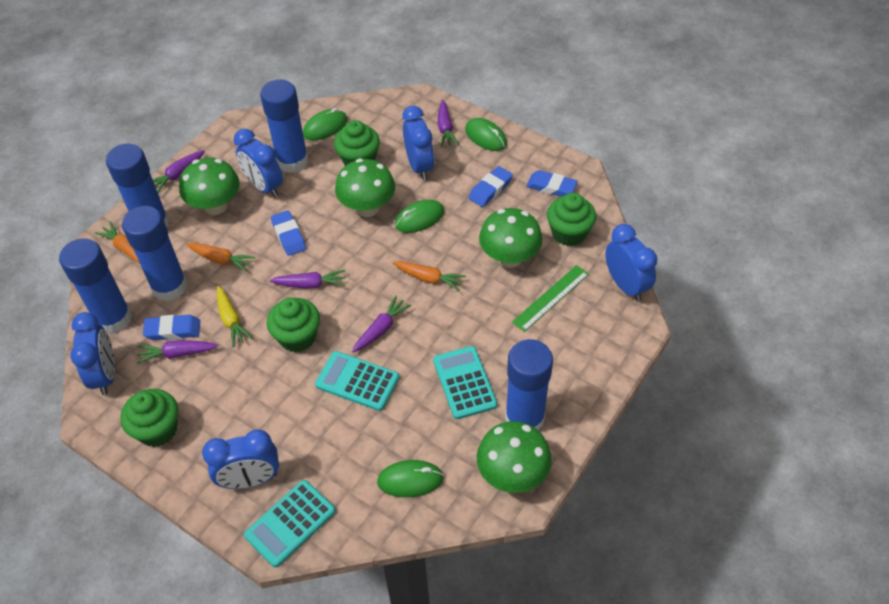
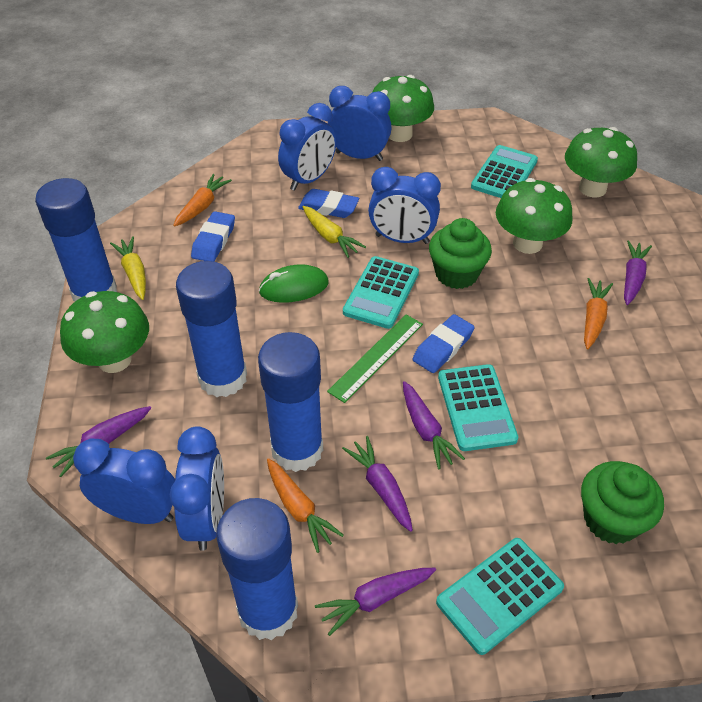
blue eraser: [143,315,200,340] [271,210,306,256] [468,166,513,207] [526,170,578,197] = 4 -> [191,211,235,261] [298,189,359,218] [413,314,475,373] = 3
blue glue stick: [59,238,132,334] [106,144,169,227] [122,206,187,301] [260,80,308,173] [505,339,553,431] = 5 -> [35,178,117,301] [176,261,247,397] [216,498,298,640] [258,332,323,472] = 4
green cupcake: [120,389,178,447] [267,297,320,352] [334,120,380,166] [547,193,596,246] = 4 -> [429,218,492,289] [581,461,664,544] = 2
green mouse: [303,108,347,140] [377,460,444,497] [395,200,445,233] [465,118,507,151] = 4 -> [259,264,329,303] = 1
turquoise calculator: [244,480,336,567] [315,351,399,411] [433,346,497,419] = 3 -> [343,256,419,329] [436,538,564,655] [438,364,518,451] [471,145,538,198] = 4
yellow carrot: [217,286,253,347] = 1 -> [110,236,146,300] [303,206,366,258] = 2

